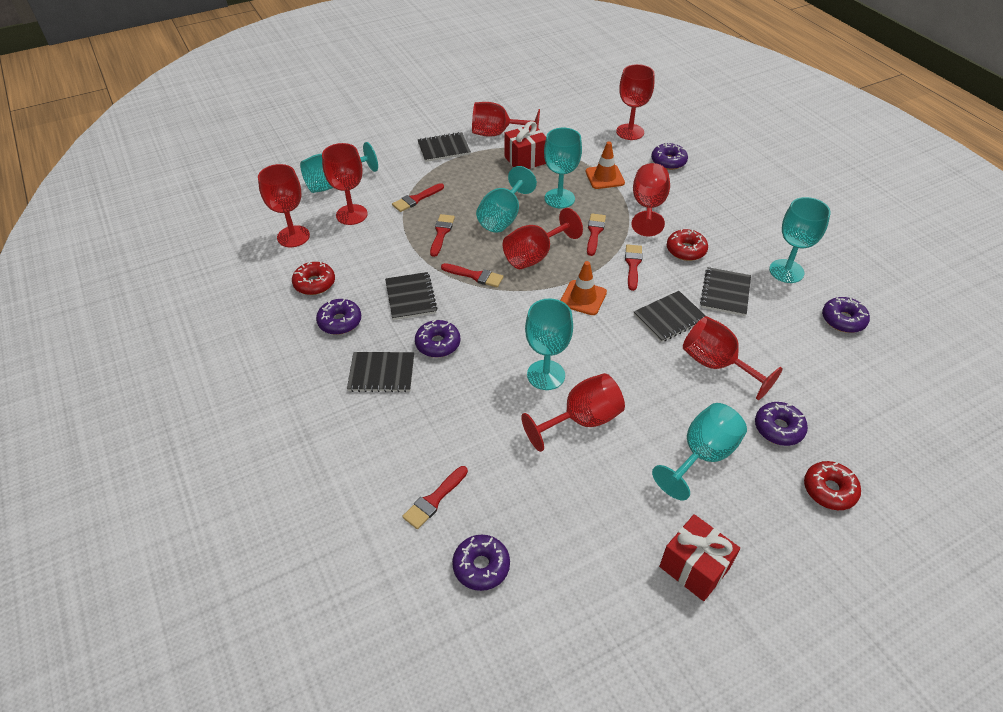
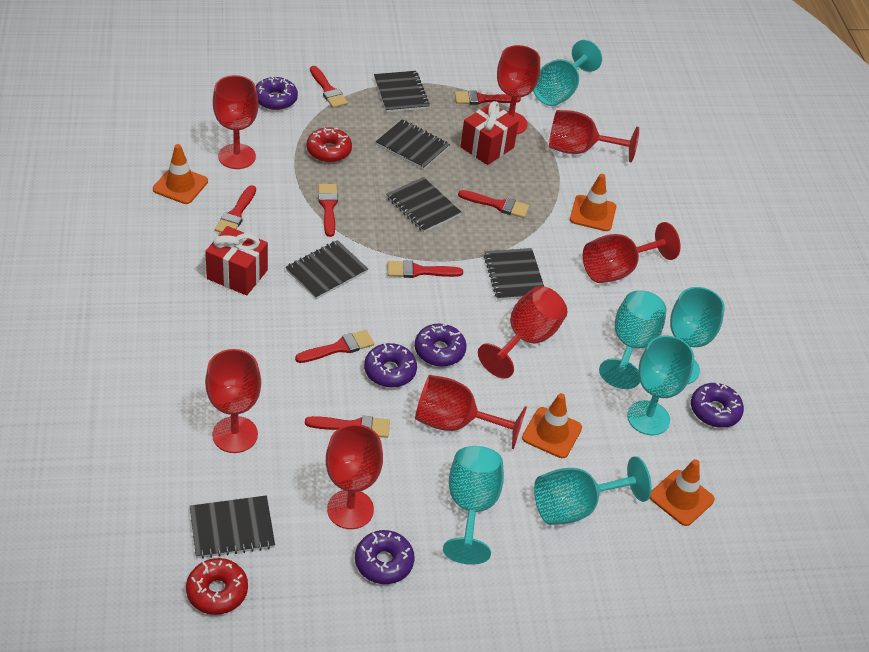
black notebook: [347,352,414,392] [385,272,438,320] [418,132,471,162] [634,291,706,342] [700,267,751,316] = 5 -> [190,495,275,559] [286,240,368,299] [374,71,430,112] [376,119,450,170] [386,177,461,232] [484,248,544,300] = 6
orange traffic cone: [560,261,607,315] [586,141,625,189] = 2 -> [153,144,208,204] [522,393,582,458] [570,174,616,231] [650,459,715,526] = 4
purple donut: [316,298,361,335] [415,320,460,357] [452,535,510,591] [651,143,688,170] [755,402,808,446] [822,297,870,333] = 6 -> [256,76,298,110] [355,530,414,584] [364,343,417,387] [415,324,467,367] [691,382,744,428] = 5
red brush: [392,183,444,212] [402,466,468,529] [430,214,455,257] [441,263,504,287] [587,213,606,256] [625,244,642,291] = 6 -> [215,185,256,233] [295,330,374,363] [305,416,390,438] [310,66,348,108] [318,184,338,237] [388,260,463,278] [455,90,521,105] [458,190,529,218] = 8
red donut: [292,261,335,295] [667,229,708,261] [804,461,861,510] = 3 -> [186,558,248,615] [307,127,352,162] = 2

